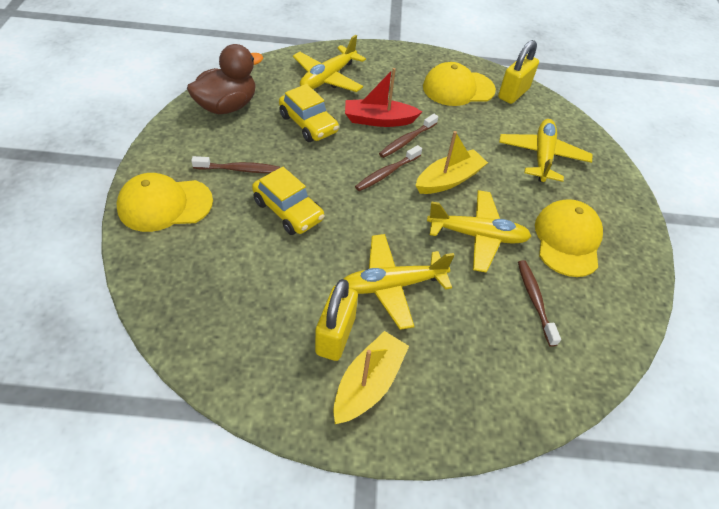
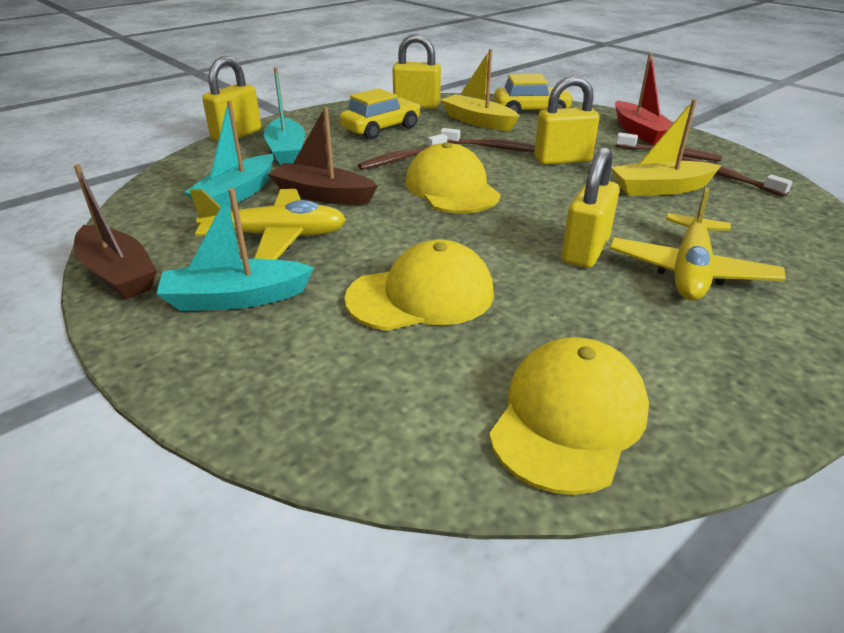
brown boat: none = 0 -> [74,164,157,300] [268,107,378,205] = 2
brown duck: [187,44,263,114] = 1 -> none = 0
turquoise boat: none = 0 -> [156,188,314,311] [184,101,274,206] [264,68,305,165] = 3
yellow padlock: [315,279,358,361] [498,40,539,104] = 2 -> [202,56,261,141] [393,34,441,109] [534,75,599,165] [561,147,619,268] = 4
yellow plane: [293,35,366,92] [344,234,455,330] [427,190,531,273] [499,119,592,182] = 4 -> [190,189,346,260] [609,187,786,301] = 2

